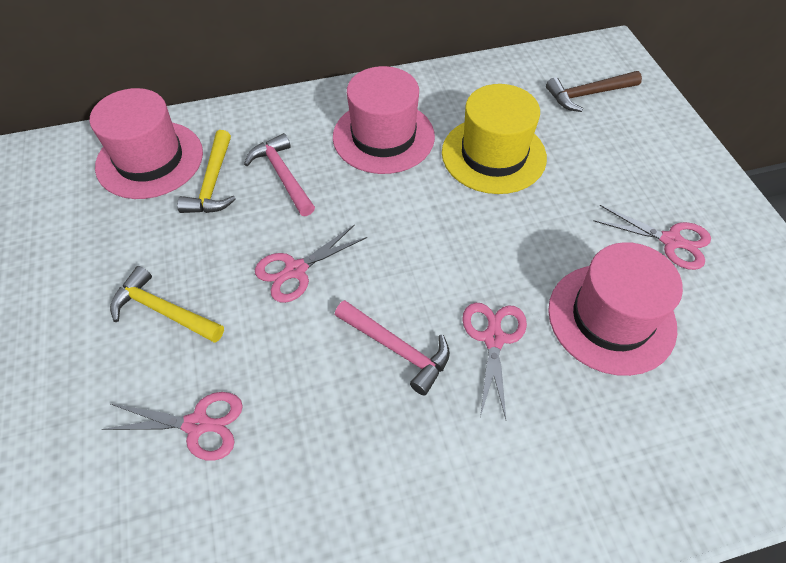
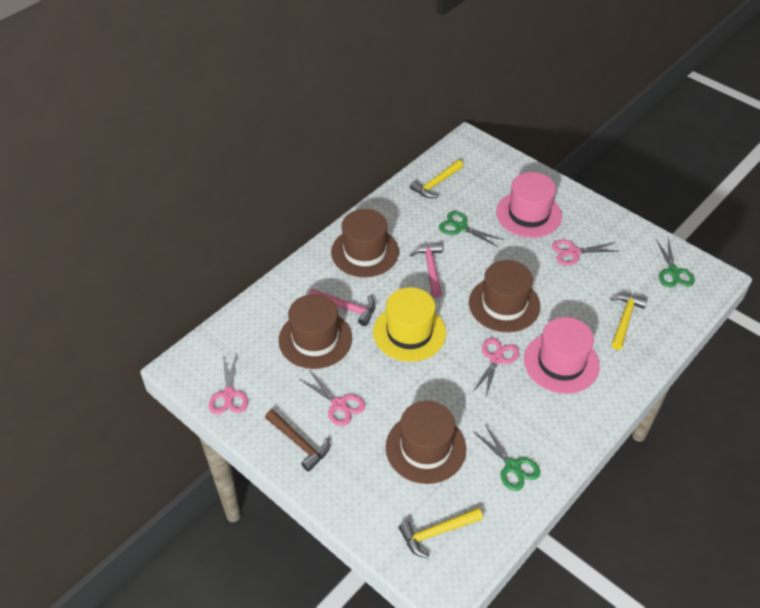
brown hat: none = 0 -> [279,294,352,369] [331,209,399,277] [386,401,466,484] [469,260,540,332] = 4
green scissors: none = 0 -> [439,211,504,247] [473,424,540,491] [656,238,695,288] = 3
pink hat: [90,88,203,199] [333,66,435,174] [548,242,683,376] = 3 -> [496,172,562,238] [524,317,600,394] = 2
yellow hammer: [110,266,224,343] [177,130,236,213] = 2 -> [399,507,483,558] [410,160,463,198] [610,294,647,350] = 3

